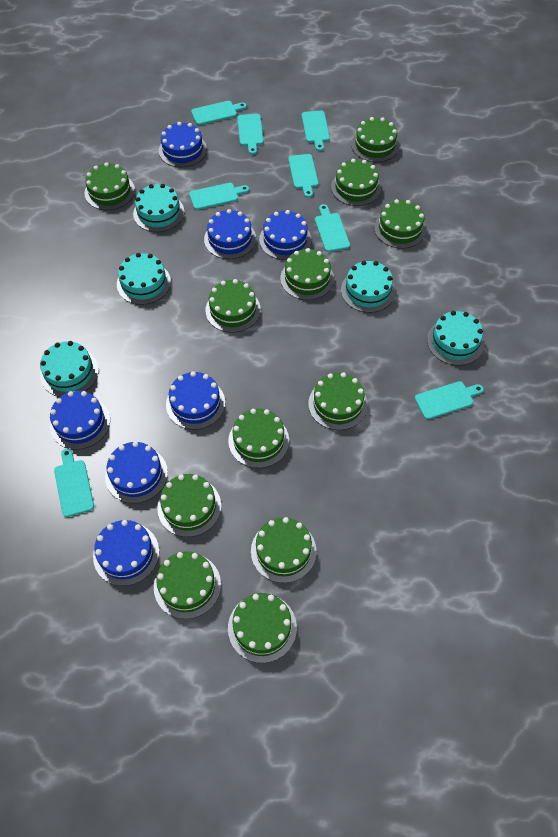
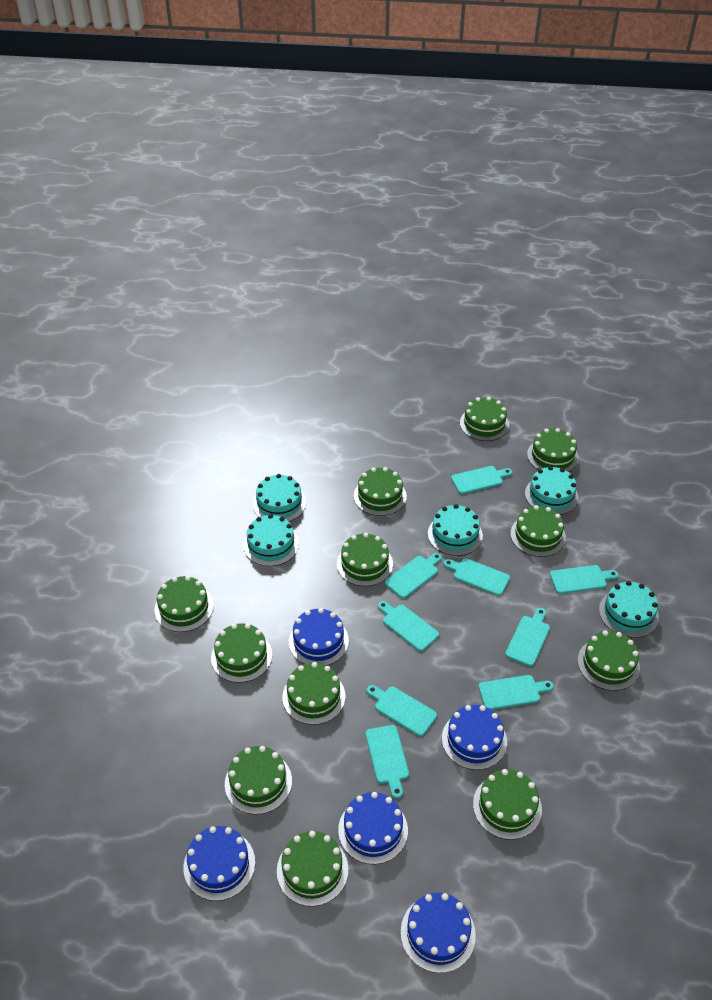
blue cake: [50,391,110,450] [93,520,159,586] [105,441,168,503] [159,122,207,167] [166,371,225,430] [204,209,256,259] [259,210,311,260] = 7 -> [184,826,255,901] [289,608,349,666] [338,792,408,864] [401,893,476,973] [442,705,507,770] = 5
turquoise cutting board: [54,448,94,517] [189,183,249,210] [191,101,247,125] [237,114,264,155] [288,154,319,198] [302,111,330,151] [315,204,350,252] [415,381,484,419] = 8 -> [366,725,409,798] [367,685,437,736] [378,601,439,651] [385,553,442,598] [443,558,510,596] [451,466,512,494] [478,675,554,710] [505,608,550,666] [550,565,618,594] = 9

